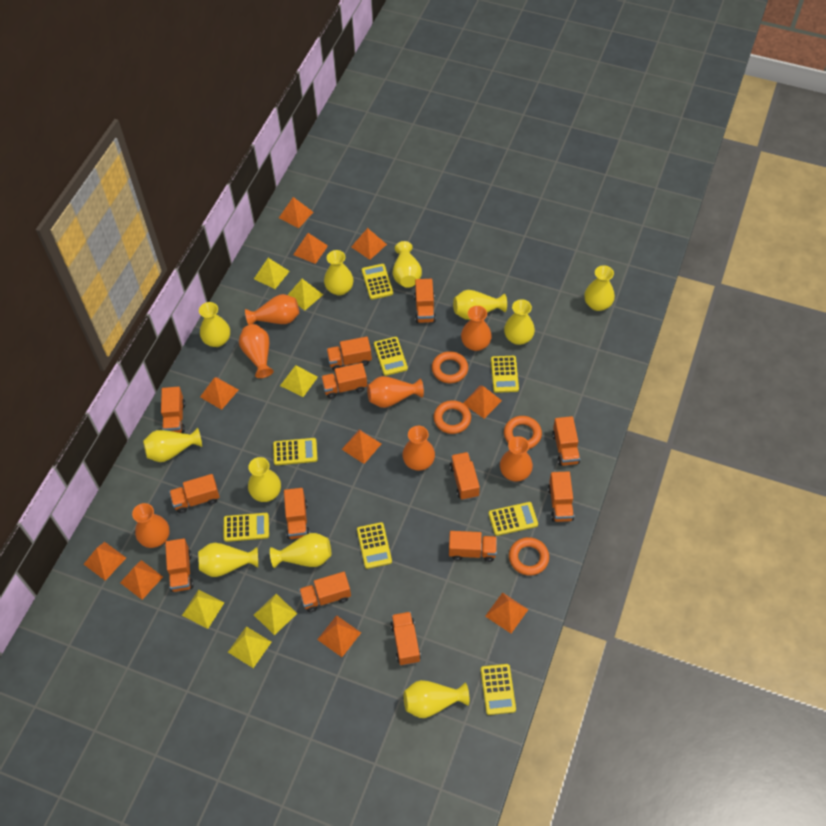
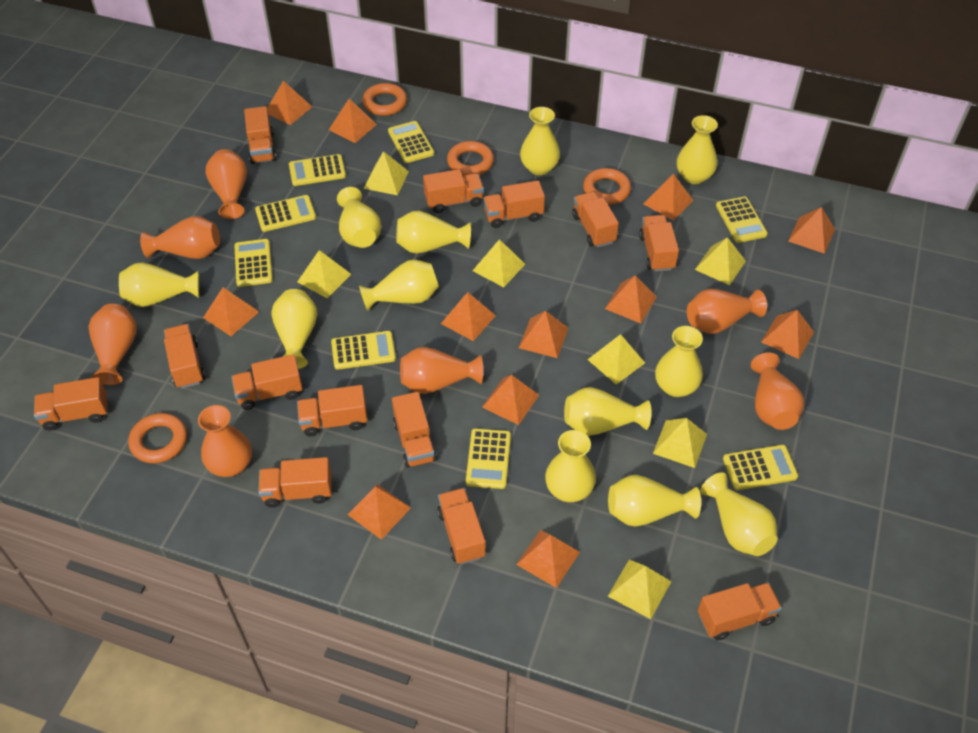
orange pyramid: [84,542,126,581] [120,560,163,600] [200,377,238,410] [279,197,313,228] [293,233,328,264] [317,615,361,657] [342,429,381,464] [351,228,387,260] [463,385,502,419] [485,592,528,633] = 10 -> [203,287,259,336] [267,81,312,125] [329,99,377,143] [348,484,411,540] [441,292,496,341] [482,375,539,425] [516,530,580,588] [519,311,568,358] [605,275,657,323] [643,174,694,220] [761,310,814,359] [788,207,835,254] = 12
yellow pyramid: [182,589,225,629] [228,626,272,668] [254,258,290,289] [254,594,297,635] [280,365,318,397] [288,279,323,310] = 6 -> [297,250,351,298] [364,151,409,195] [473,239,525,287] [588,334,645,385] [608,560,671,619] [653,418,707,468] [695,237,746,285] = 7
yellow vase: [143,428,202,462] [198,543,258,577] [199,302,230,347] [248,457,281,502] [270,533,331,568] [324,250,354,296] [392,241,422,288] [404,680,469,718] [453,290,507,320] [504,299,535,345] [584,265,615,311] = 11 -> [119,262,199,307] [271,289,317,369] [337,187,381,248] [359,260,439,311] [396,211,471,254] [520,107,560,175] [545,430,596,502] [564,387,651,436] [608,475,701,527] [655,326,703,397] [677,115,718,184] [701,472,777,556] = 12

